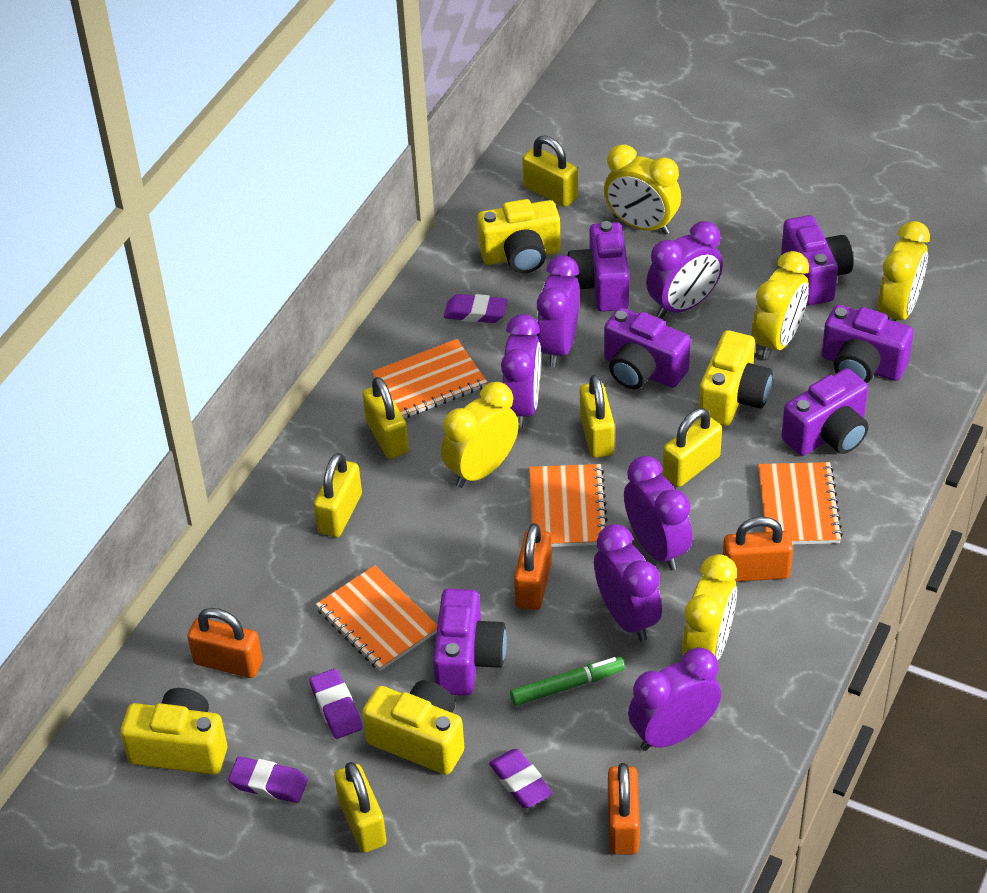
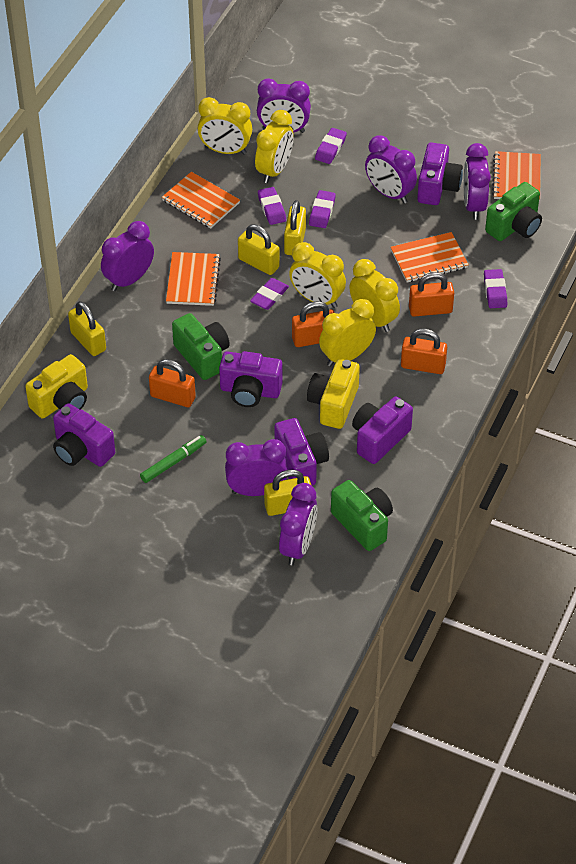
green camera: none = 0 -> [172,313,230,380] [331,480,393,551] [485,182,542,241] = 3
purple camera: [433,589,507,696] [568,221,629,312] [604,308,691,389] [781,215,853,306] [781,368,869,456] [822,305,913,383] = 6 -> [53,403,115,467] [219,351,283,407] [274,418,329,486] [352,397,413,464] [417,142,463,205] = 5
purple eraser: [228,757,308,803] [309,669,363,739] [444,294,507,323] [489,749,553,808] = 4 -> [250,278,289,310] [258,187,286,225] [309,190,336,228] [315,128,347,164] [484,269,507,308] = 5
yellow camera: [120,688,227,775] [362,680,464,775] [477,199,561,273] [699,330,773,426] = 4 -> [25,354,88,419] [307,359,360,429] = 2
yellow padlock: [314,453,362,537] [334,762,387,853] [362,377,409,459] [522,136,578,207] [580,374,615,458] [663,408,722,487] = 6 -> [68,301,106,356] [238,224,280,275] [264,469,312,516] [284,200,306,255] = 4

